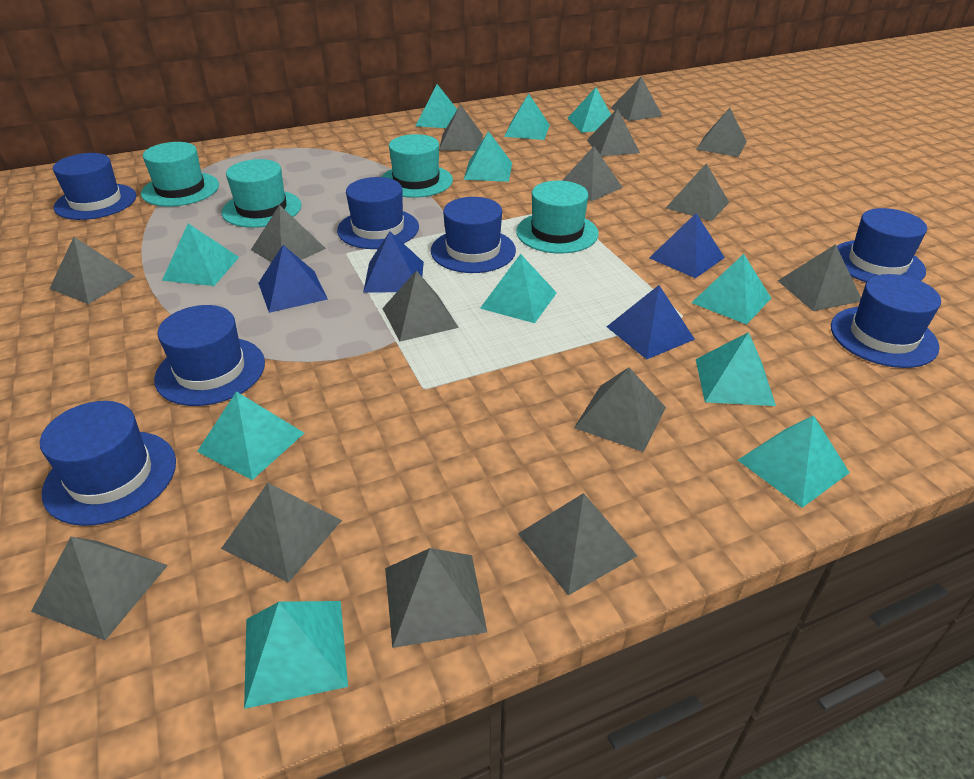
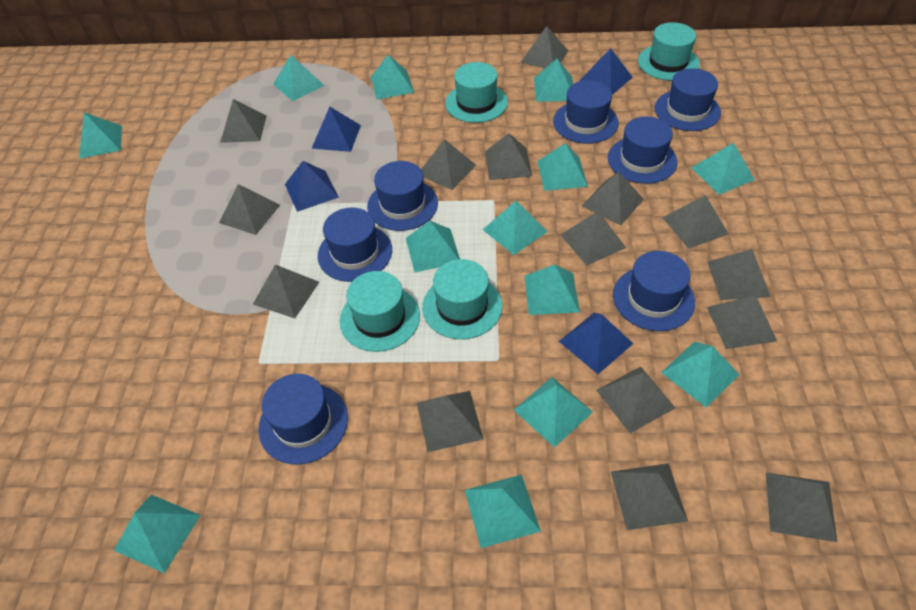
turquoise pyramid: [162,223,239,286] [197,391,304,480] [244,601,348,709] [416,84,457,128] [464,131,512,182] [480,254,557,323] [504,94,550,140] [567,87,611,133] [691,254,771,325] [696,332,776,406] [738,415,850,508] = 11 -> [79,112,122,159] [114,495,201,573] [273,55,325,101] [371,55,414,99] [406,221,460,272] [465,475,541,548] [482,201,548,255] [514,377,593,447] [524,265,580,315] [534,59,573,102] [537,143,588,191] [661,341,740,407] [692,143,755,195] = 13

